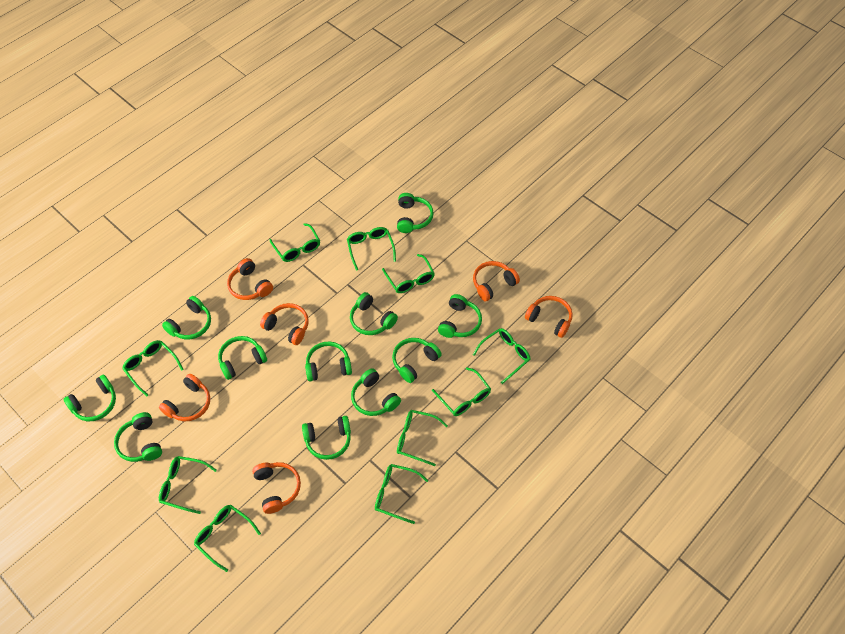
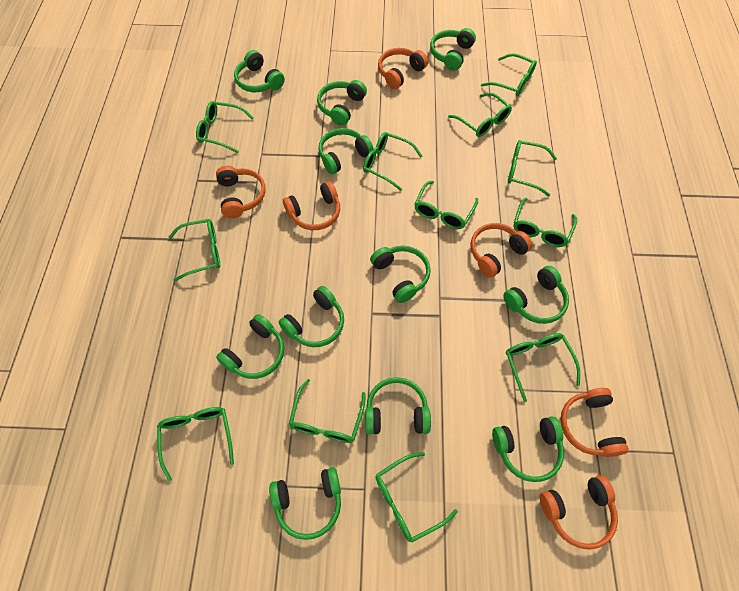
green glasses: [122,340,184,396] [159,456,217,514] [194,505,261,572] [270,223,320,262] [347,227,396,271] [375,464,429,524] [382,254,435,293] [397,410,448,466] [432,367,491,416] [473,328,531,384] = 10 -> [157,407,234,481] [169,219,220,281] [196,101,254,153] [289,379,365,443] [363,132,422,191] [375,452,458,542] [415,181,478,229] [448,93,512,137] [481,54,537,96] [506,333,580,402] [508,140,557,196] [513,198,577,247] = 12

